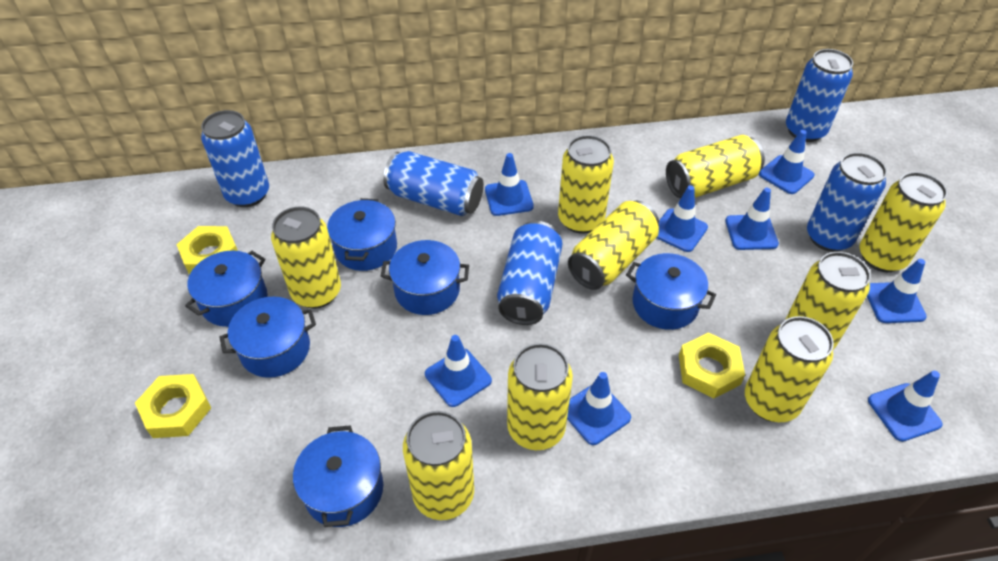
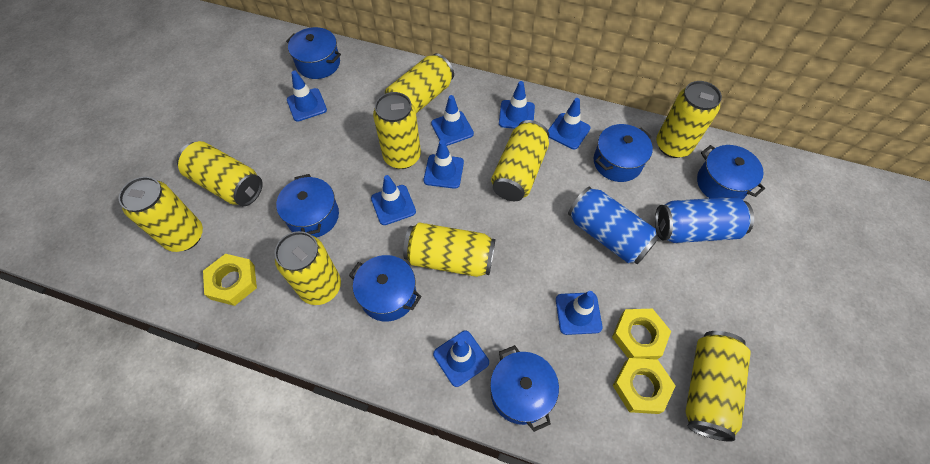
blue can: [201,110,269,207] [383,151,484,216] [497,221,562,325] [786,49,853,142] [807,152,887,252] = 5 -> [568,186,659,264] [655,197,754,243] = 2

